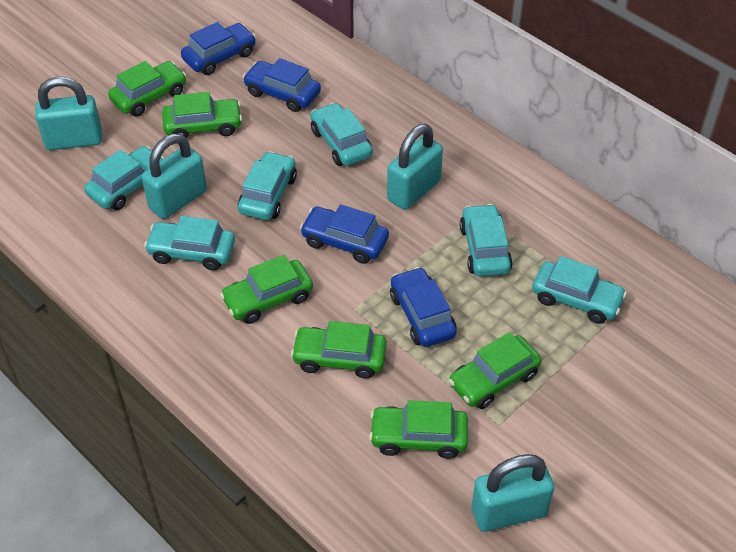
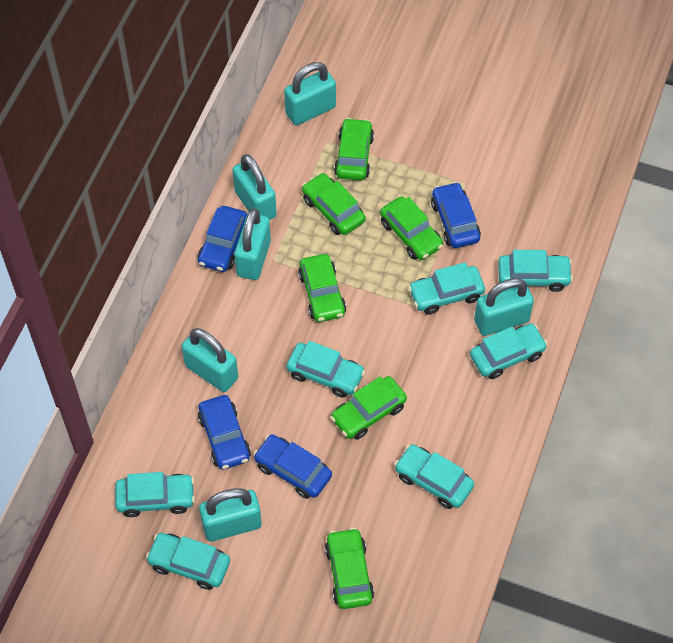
turquoise car: [84,146,164,210] [144,216,235,270] [238,151,297,220] [311,103,373,166] [459,204,513,276] [532,256,627,324] = 6 -> [115,472,195,517] [146,533,230,590] [287,341,365,398] [394,444,474,509] [408,262,485,315] [470,323,548,379] [498,250,573,292] = 7
turquoise padlock: [35,77,102,150] [142,134,207,219] [387,124,443,210] [471,454,554,532] = 4 -> [182,328,238,392] [199,488,262,541] [232,154,277,220] [234,208,271,280] [284,62,336,125] [474,278,534,336] = 6

